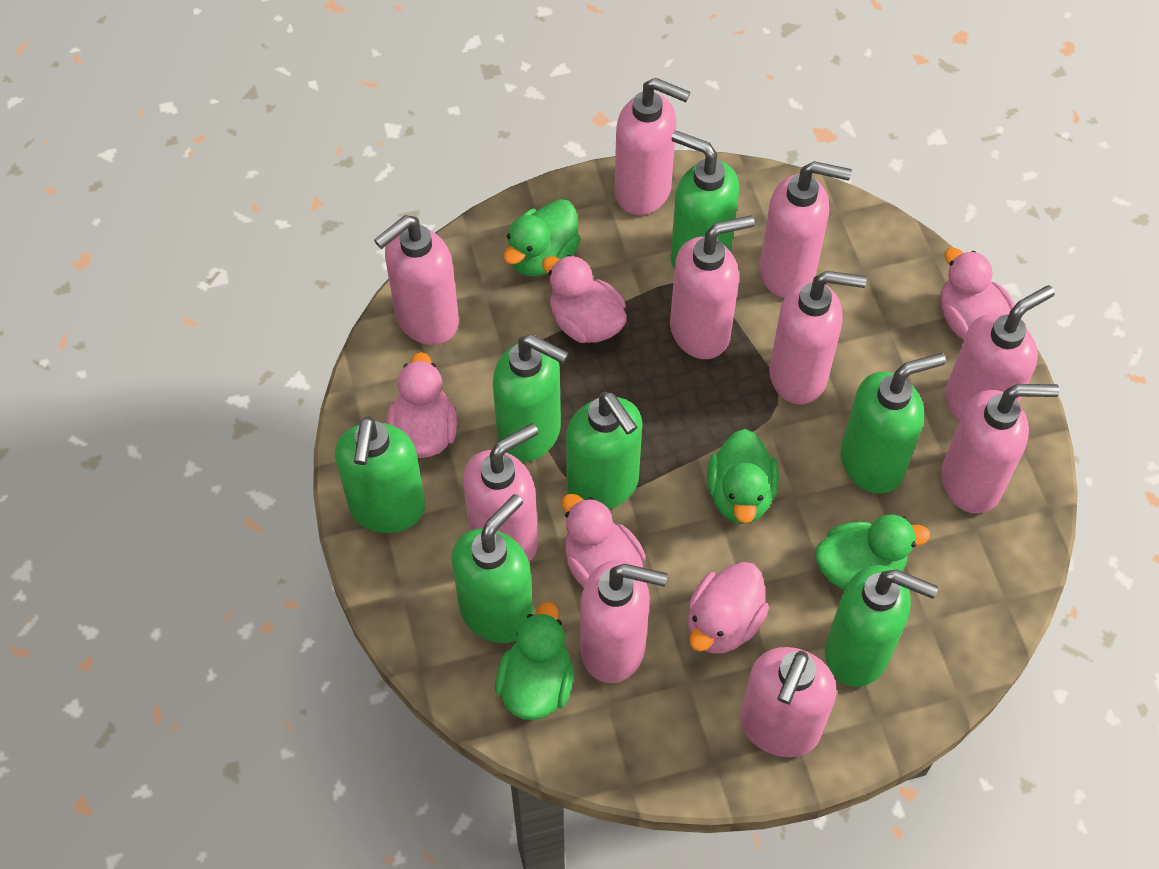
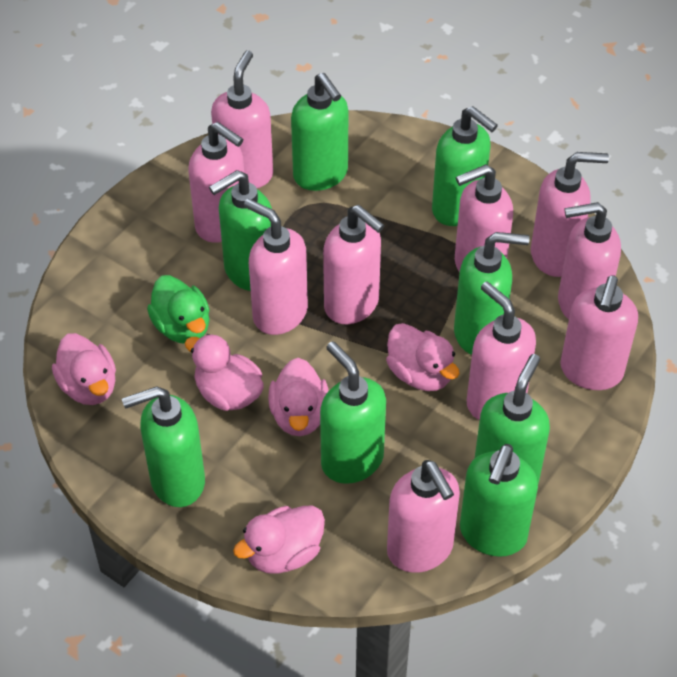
green duck: [495,602,574,720] [503,199,581,276] [707,429,779,524] [815,515,930,590] = 4 -> [147,275,210,344] = 1
green soap dispenser: [335,416,425,533] [452,494,533,643] [493,334,569,462] [566,392,643,510] [670,131,739,270] [825,565,938,687] [841,353,946,494] = 7 -> [122,386,205,507] [209,170,272,291] [291,73,348,191] [320,341,386,484] [432,106,498,226] [454,232,529,355] [460,444,538,557] [474,354,550,483] = 8

